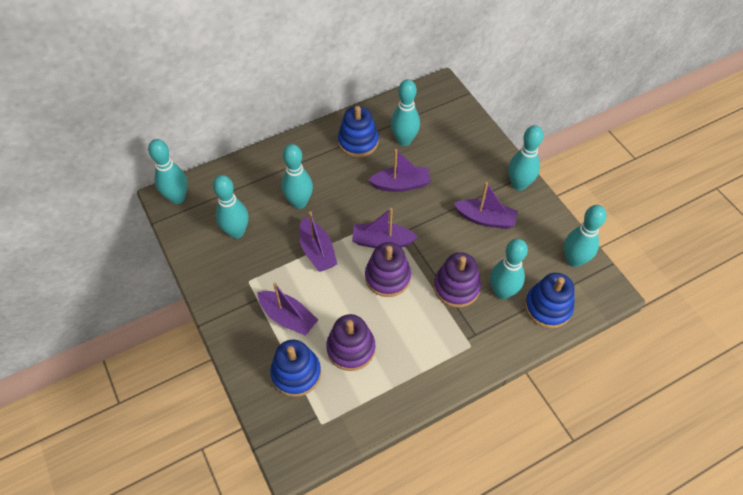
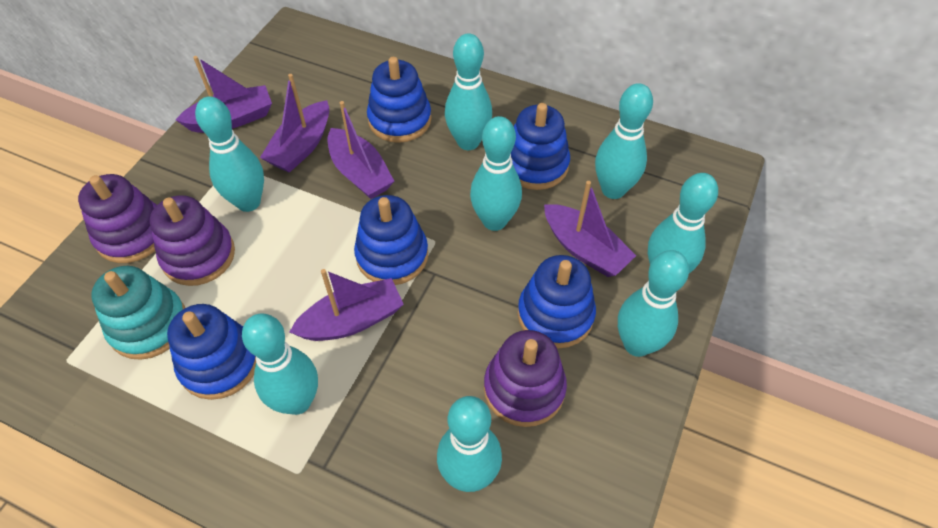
blue stacking toy: [270,340,321,397] [338,106,379,157] [525,273,575,328] = 3 -> [167,304,256,400] [354,195,428,285] [367,57,431,143] [511,103,570,190] [518,255,596,348] = 5
turquoise bowling pin: [148,139,188,204] [213,175,248,239] [282,144,313,209] [391,79,420,146] [490,239,528,299] [508,125,543,191] [564,205,606,267] = 7 -> [195,97,264,212] [242,313,318,415] [437,396,502,492] [445,33,492,150] [470,116,522,231] [595,83,653,199] [618,250,689,357] [648,173,718,273] = 8
turquoise stacking toy: none = 0 -> [91,266,185,360] = 1

